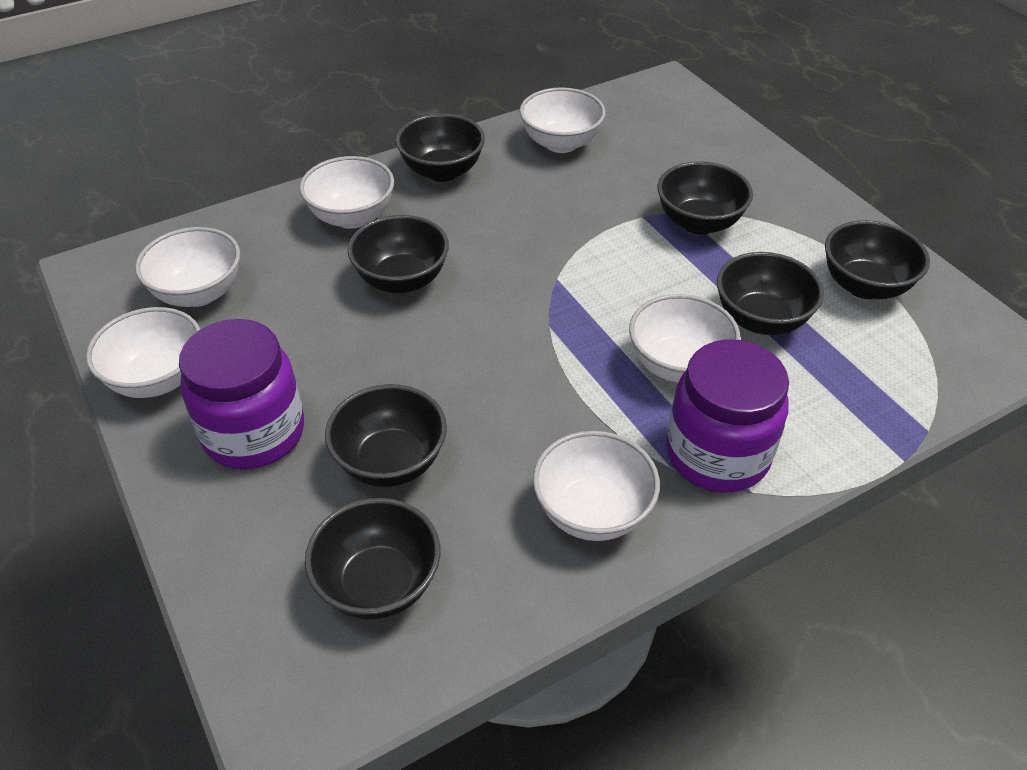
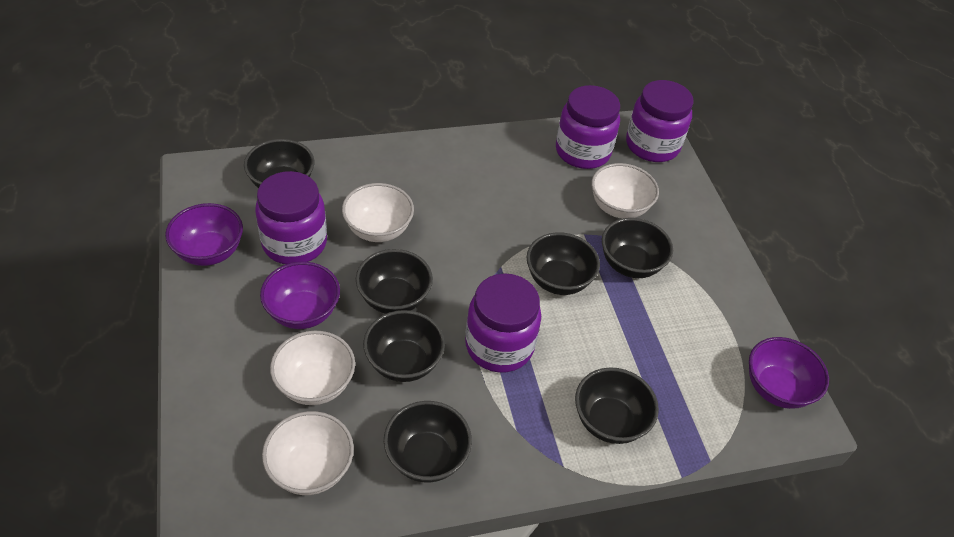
purple bowl: none = 0 -> [165,203,243,266] [260,262,340,329] [749,337,829,409] = 3
purple jar: [179,319,304,469] [666,339,789,492] = 2 -> [255,171,327,264] [465,273,541,373] [556,85,620,169] [626,80,693,162] = 4
white bowl: [86,307,200,398] [135,227,240,307] [299,156,394,229] [520,87,606,153] [533,431,660,541] [629,294,740,383] = 6 -> [262,411,354,495] [270,331,355,405] [342,183,414,242] [591,163,659,219] = 4

